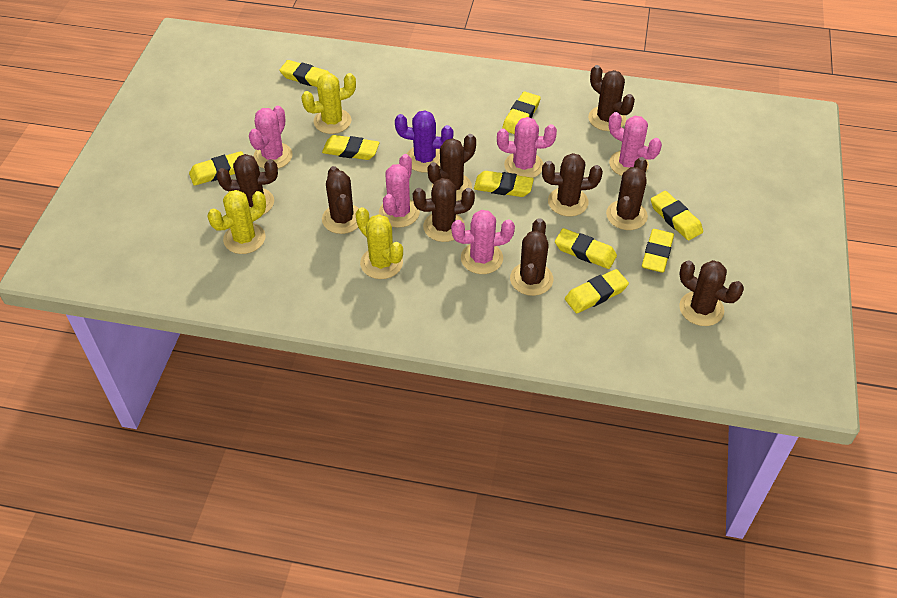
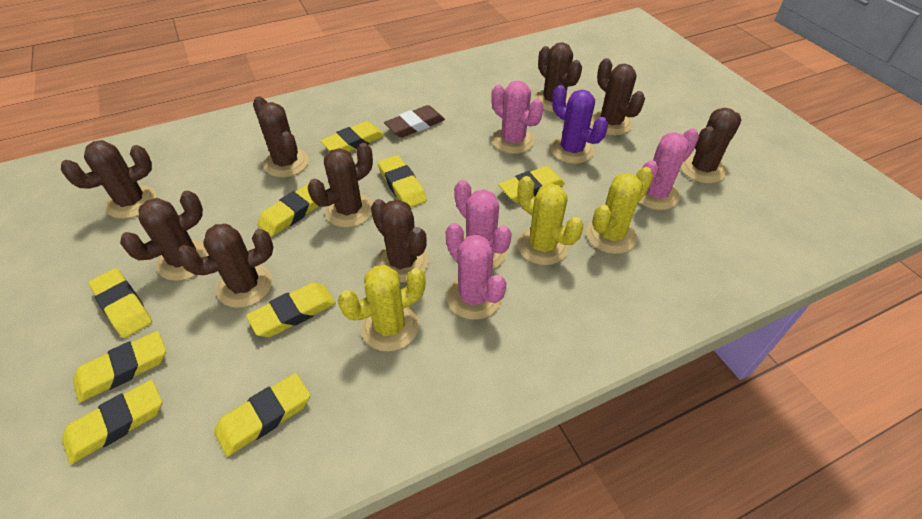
brown eraser: none = 0 -> [384,105,445,138] = 1
pink cactus: [249,106,293,169] [379,154,420,228] [451,210,515,274] [497,117,557,178] [609,112,662,176] = 5 -> [446,223,507,320] [454,180,512,269] [491,80,544,154] [639,128,699,210] = 4

